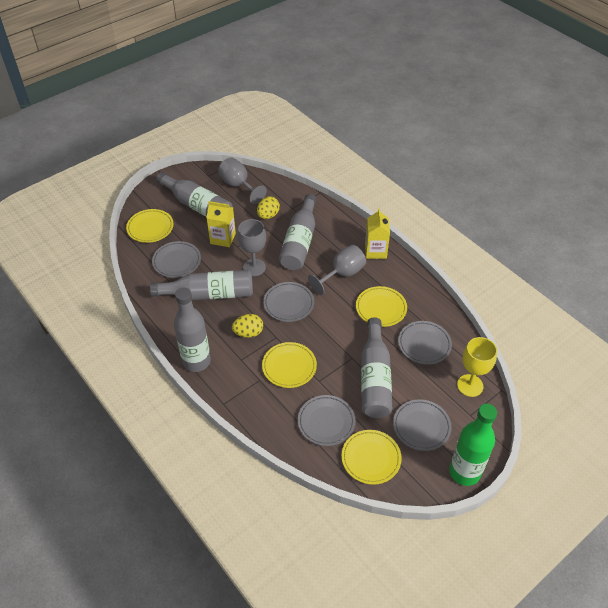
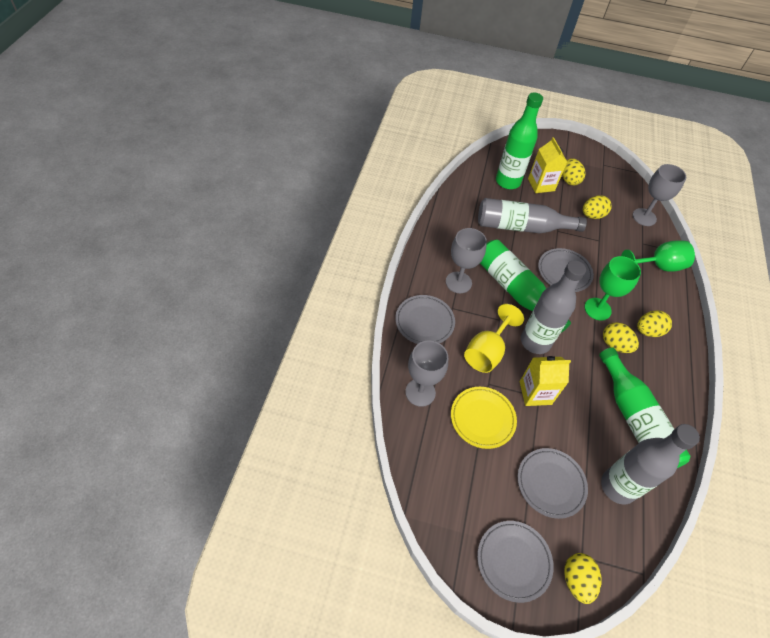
green bottle: [449,404,497,486] = 1 -> [480,240,571,333] [496,93,543,189] [599,347,691,468] = 3
green goblet: none = 0 -> [584,256,641,321] [621,240,695,272] = 2
grey bottle: [150,270,253,300] [156,172,233,217] [174,288,211,372] [279,194,317,270] [361,317,392,418] = 5 -> [478,198,587,233] [521,260,586,354] [601,424,700,505] = 3
grey plate: [152,241,201,278] [263,282,314,322] [298,395,355,446] [393,399,452,451] [398,321,452,365] = 5 -> [395,295,455,344] [477,521,554,603] [518,448,588,519] [538,248,594,292] = 4
yellow egg: [232,314,263,338] [257,196,280,219] = 2 -> [562,158,586,186] [564,553,602,604] [583,195,612,219] [603,322,639,353] [637,310,672,337] = 5
yellow plate: [126,209,174,243] [262,342,317,388] [342,430,402,485] [356,286,407,327] = 4 -> [451,387,517,449] = 1

